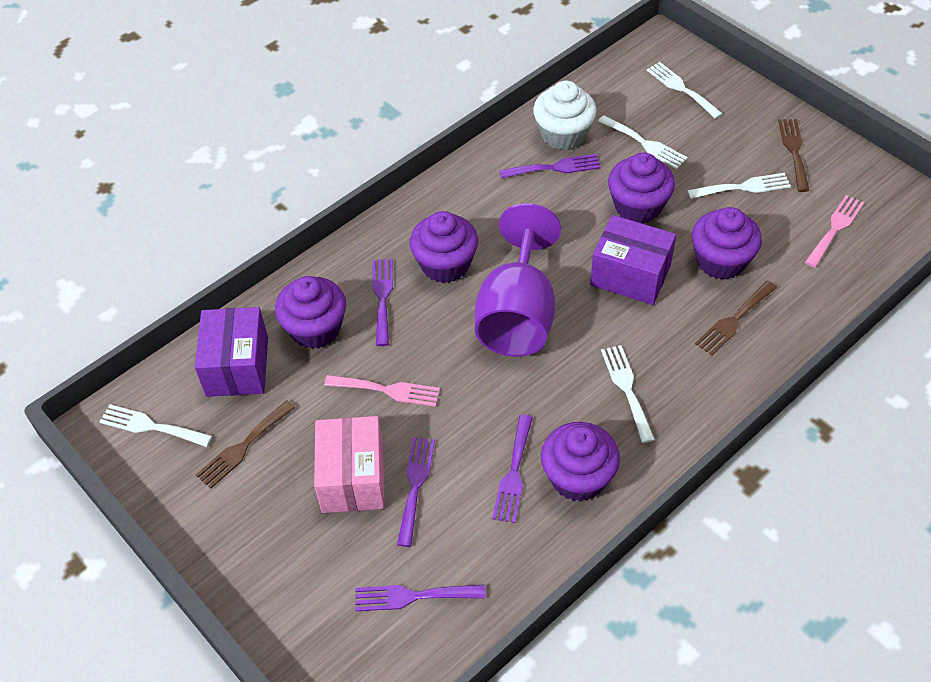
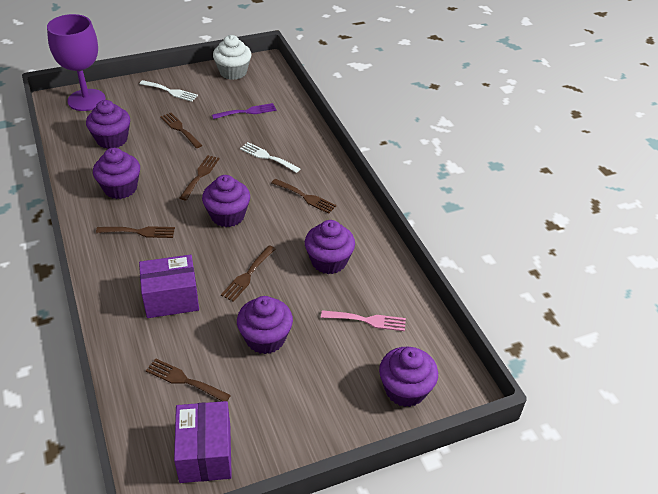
brown fork: [196,400,296,489] [695,281,777,356] [778,119,810,192] = 3 -> [96,226,175,238] [146,358,231,401] [160,113,202,148] [180,155,220,200] [221,245,275,302] [271,179,336,214] = 6
pink box: [314,416,385,513] = 1 -> none = 0
pink fork: [324,375,440,407] [805,195,864,268] = 2 -> [321,310,406,331] = 1
purple cupcake: [275,276,346,349] [410,211,478,283] [541,422,620,502] [608,153,675,224] [692,207,762,280] = 5 -> [86,100,130,149] [93,148,140,199] [202,175,250,227] [237,296,293,354] [305,220,355,274] [379,347,438,407] = 6
purple fork: [355,584,485,612] [372,259,393,346] [397,437,435,547] [492,414,533,523] [499,154,601,179] = 5 -> [212,103,276,119] = 1
white fork: [99,404,212,447] [598,116,688,169] [601,345,655,443] [647,62,723,119] [687,173,791,199] = 5 -> [140,80,198,102] [240,142,301,173] = 2

